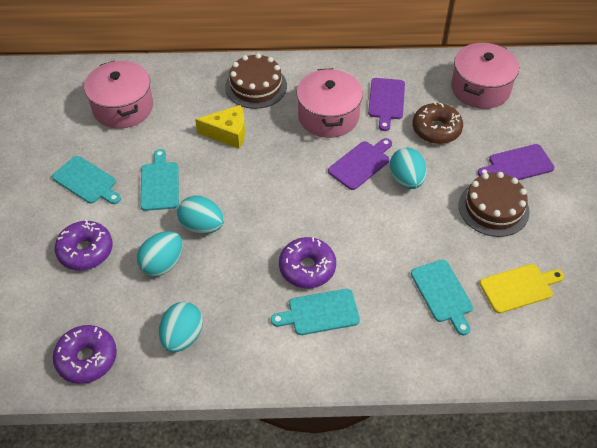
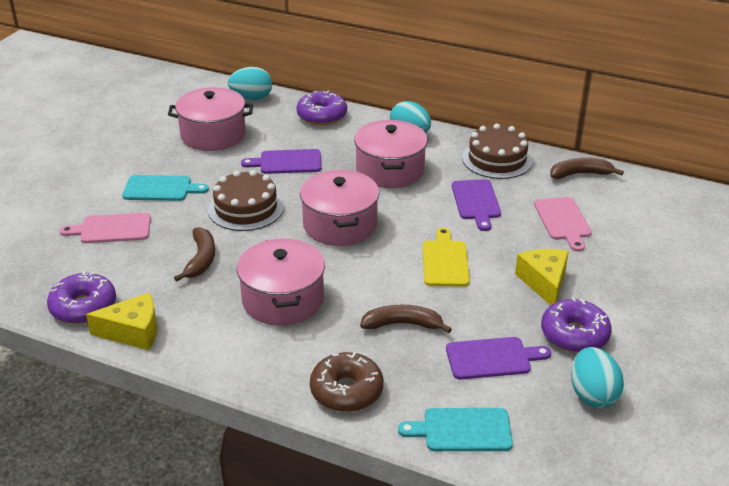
brown banana: none = 0 -> [174,227,215,282] [360,305,452,333] [550,157,624,179] = 3
pink cutting board: none = 0 -> [60,213,151,243] [534,197,592,252] = 2
pink pot: [84,61,153,129] [297,68,363,138] [451,43,519,109] = 3 -> [168,87,253,151] [237,238,325,326] [300,170,379,246] [354,120,428,188] = 4
turquoise cutting board: [52,156,121,204] [140,149,179,211] [271,289,360,335] [411,260,473,335] = 4 -> [122,175,209,201] [398,408,513,451] = 2
turquoise egg: [137,231,183,276] [159,302,203,352] [177,196,224,234] [390,148,427,189] = 4 -> [228,67,272,100] [390,101,431,133] [571,347,624,408] = 3
yellow cheese: [195,105,245,149] = 1 -> [86,292,157,350] [515,249,569,305] = 2

